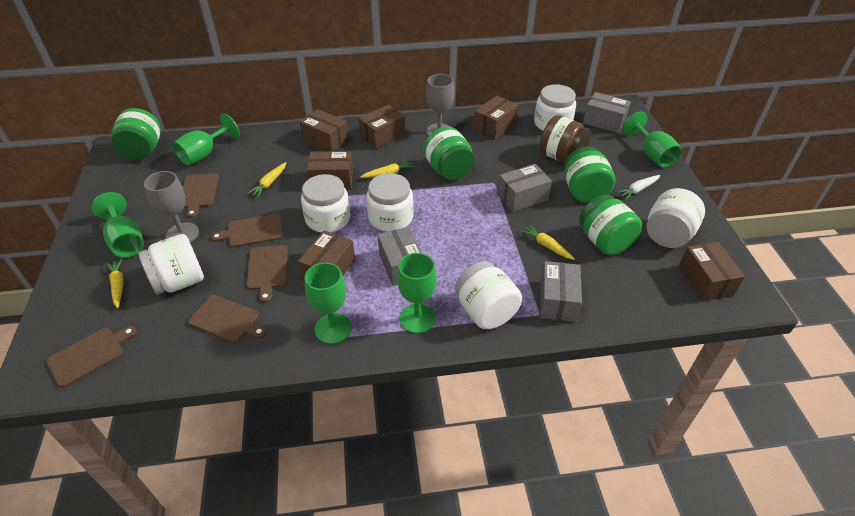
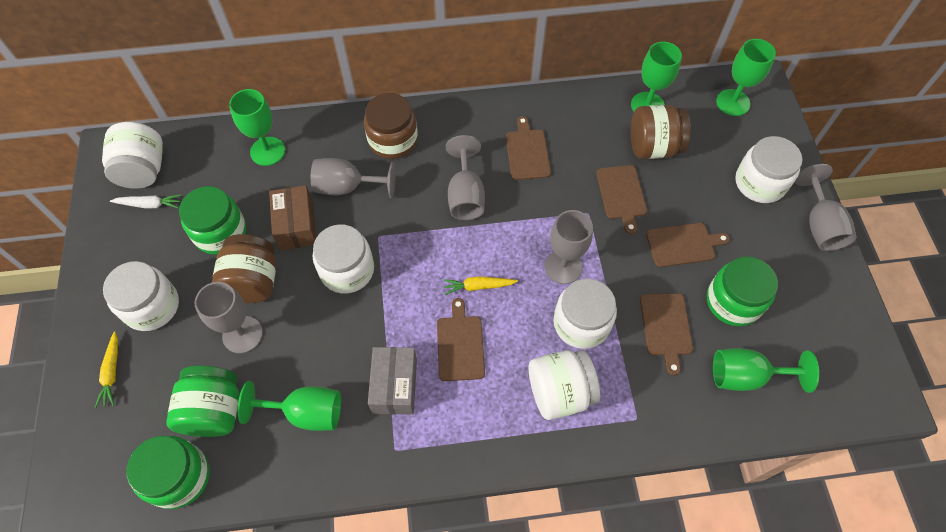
brown box: [298,231,355,282] [300,109,349,151] [307,151,353,189] [358,105,406,149] [474,96,518,140] [679,242,745,301] = 6 -> [269,185,316,251] = 1
brown jar: [540,115,591,163] = 1 -> [212,234,276,303] [364,93,418,159] [631,105,691,159] = 3
grey box: [377,227,422,286] [497,164,552,212] [540,261,582,322] [583,92,631,133] = 4 -> [368,347,417,415] = 1
grey goblet: [144,171,199,242] [426,74,454,136] = 2 -> [195,282,263,353] [311,158,395,199] [446,135,485,220] [545,210,593,284] [794,164,857,251] = 5
yellow carrot: [106,259,124,308] [248,162,286,197] [360,160,415,178] [520,224,575,260] = 4 -> [95,331,118,408] [443,276,518,295] = 2

